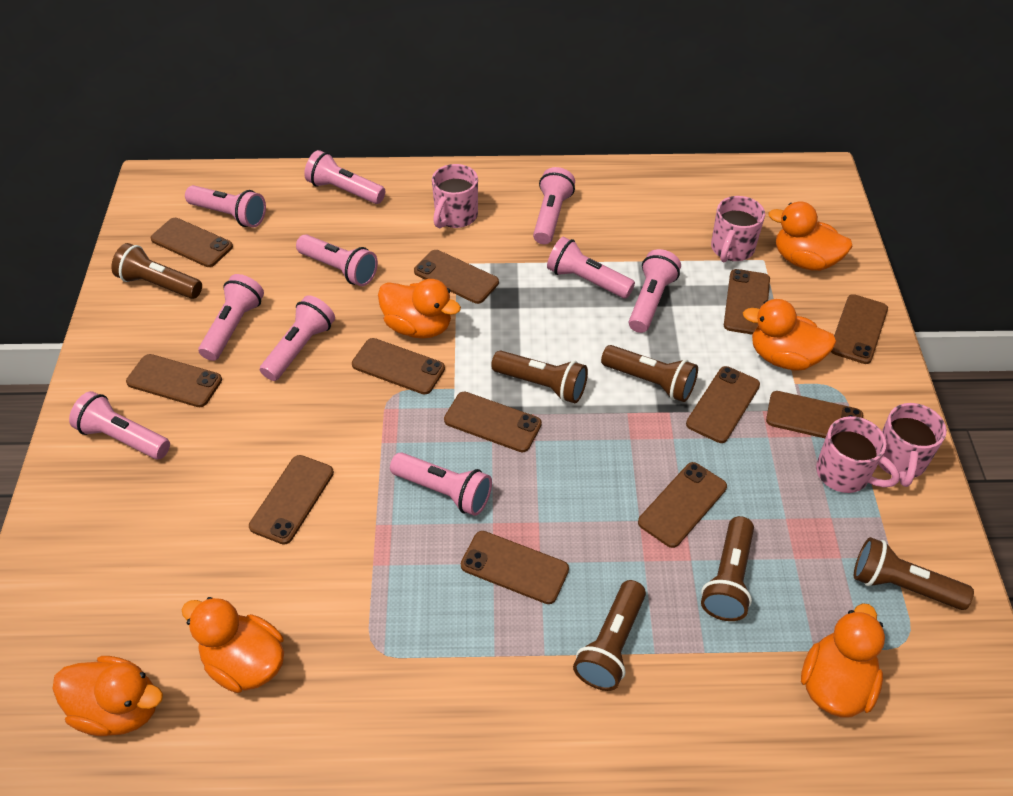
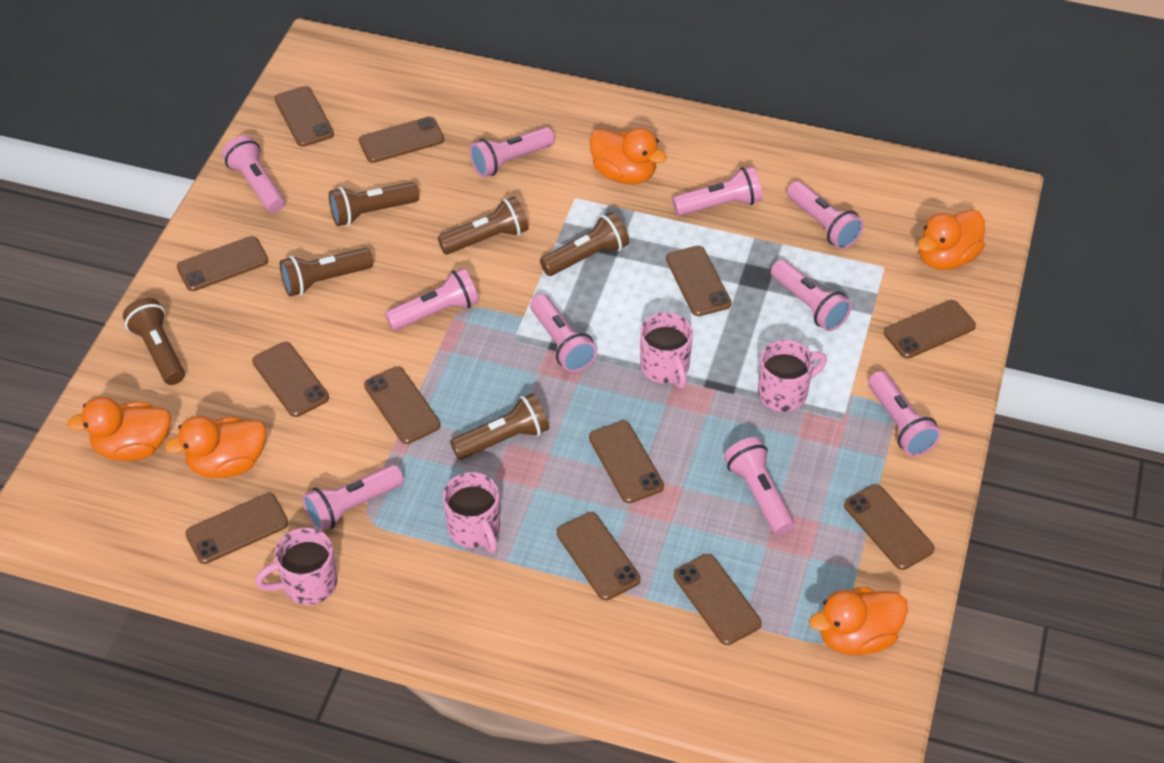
orange duck: [52,656,163,736] [181,597,284,693] [378,279,461,339] [743,299,836,371] [769,201,853,271] [801,603,885,718] = 6 -> [67,397,171,461] [165,416,266,478] [590,128,667,184] [809,587,908,655] [918,209,985,270] = 5

